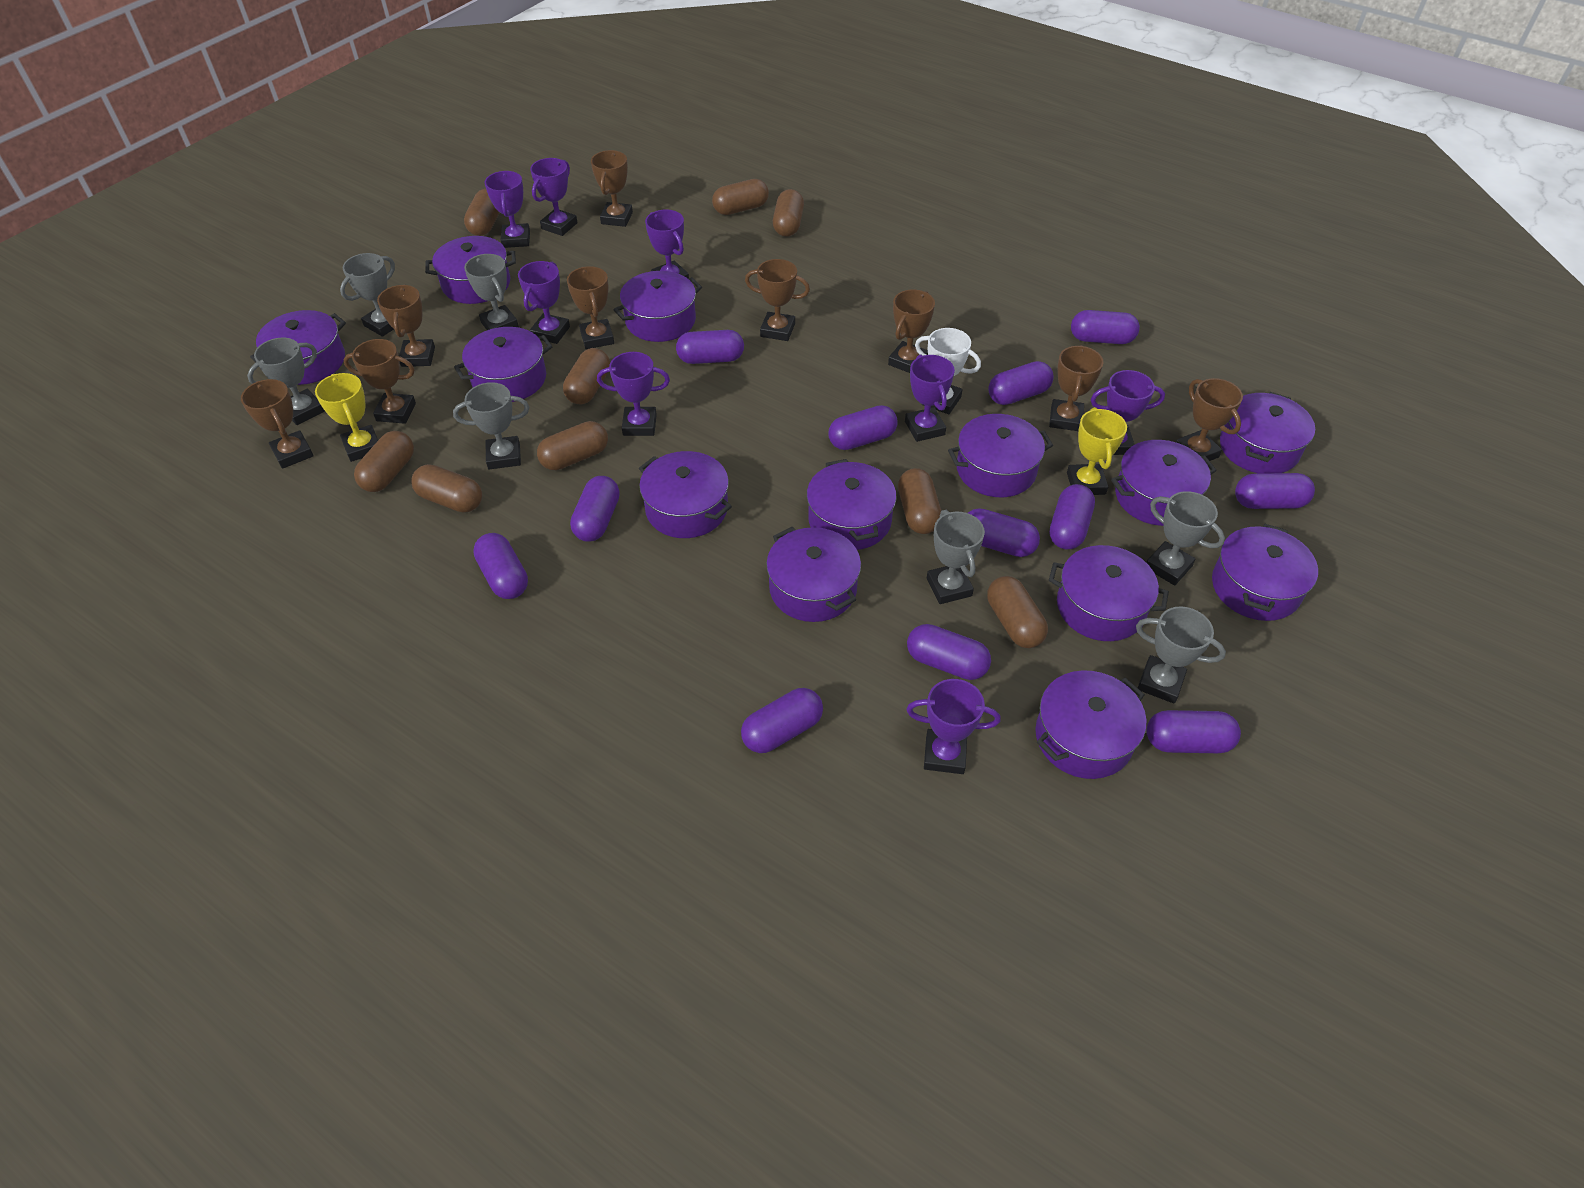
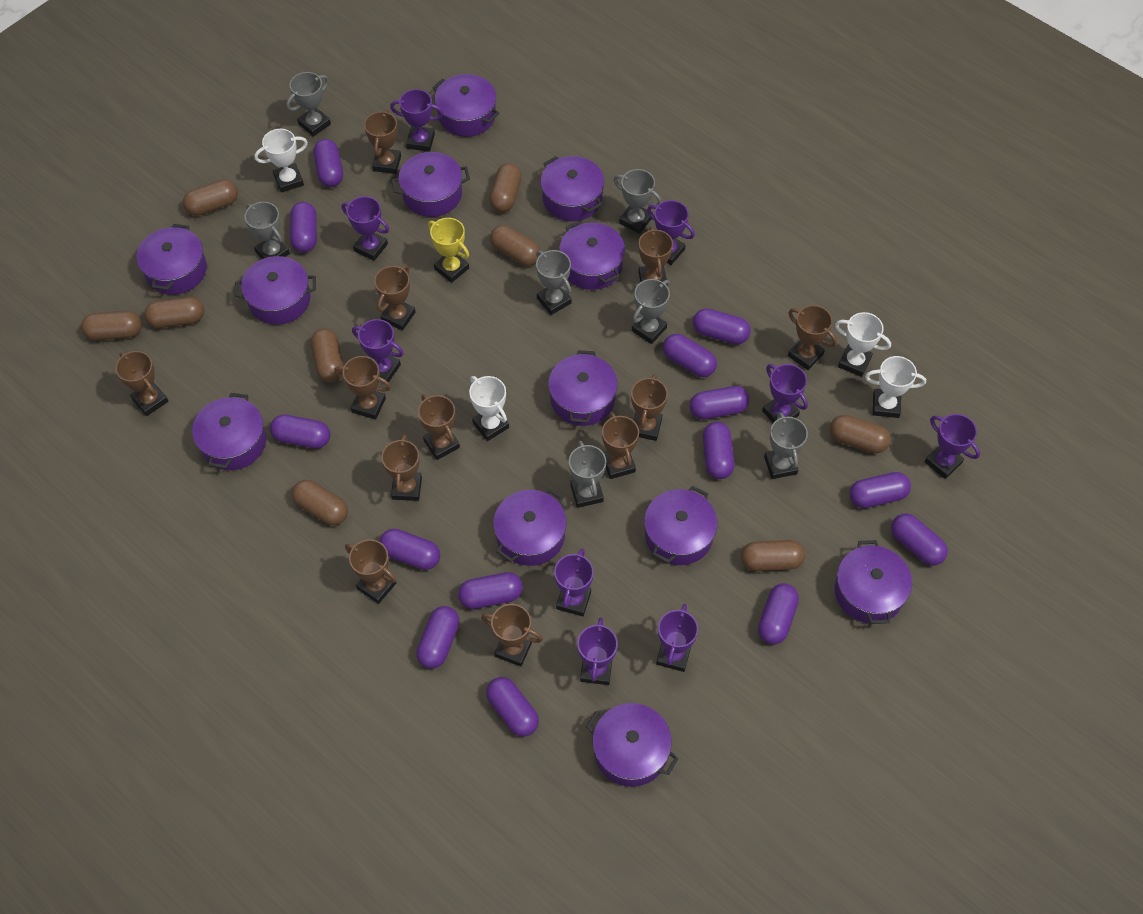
brown trophy: [241,379,314,469] [343,339,416,424] [377,284,435,367] [567,266,614,349] [591,150,633,227] [745,259,810,341] [888,290,935,373] [1049,345,1104,431] [1176,378,1243,461] = 9 -> [115,351,168,416] [334,356,391,420] [345,539,396,604] [364,110,401,174] [374,265,416,331] [381,435,422,501] [418,394,460,460] [481,604,543,666] [602,412,639,479] [631,374,668,441] [639,227,673,282] [788,305,837,370] = 12
purple capsule: [473,533,528,599] [570,476,620,542] [676,330,744,364] [741,688,823,753] [828,405,897,450] [907,624,991,680] [968,508,1040,557] [988,361,1054,405] [1050,484,1095,549] [1071,310,1140,344] [1146,710,1241,753] [1235,473,1315,509] = 12 -> [270,414,330,449] [290,202,317,252] [313,139,343,187] [379,529,440,570] [417,606,459,668] [458,572,523,609] [486,677,539,737] [663,334,717,377] [690,386,750,419] [693,309,751,344] [703,422,735,479] [758,583,799,644] [849,472,911,508] [891,513,948,566] = 14
purple pot: [250,310,346,385] [425,236,516,304] [454,327,553,402] [613,271,702,342] [639,451,732,538] [766,527,861,622] [807,459,896,550] [948,414,1053,497] [1035,670,1147,779] [1049,545,1169,641] [1111,440,1217,526] [1212,524,1318,621] [1220,392,1315,474] = 13 -> [137,224,207,295] [192,393,266,470] [235,256,316,325] [391,152,470,217] [433,74,499,137] [493,488,567,566] [540,156,604,221] [548,350,618,426] [559,221,625,290] [586,703,679,787] [644,486,718,565] [835,540,912,624] = 12
purple trophy: [485,171,530,248] [518,261,570,344] [530,158,578,236] [597,352,670,436] [645,210,689,278] [905,354,955,442] [906,679,1001,774] [1091,370,1165,455] = 8 -> [342,196,389,261] [352,319,404,382] [390,89,443,152] [554,548,594,616] [577,617,618,685] [647,200,695,265] [656,604,698,672] [762,364,808,423] [925,414,980,479] = 9
white trophy: [915,328,981,414] = 1 -> [254,129,308,193] [469,376,509,441] [835,312,891,377] [865,356,926,418] = 4
yellow trophy: [315,373,378,462] [1067,407,1127,495] = 2 -> [428,218,469,283] = 1

